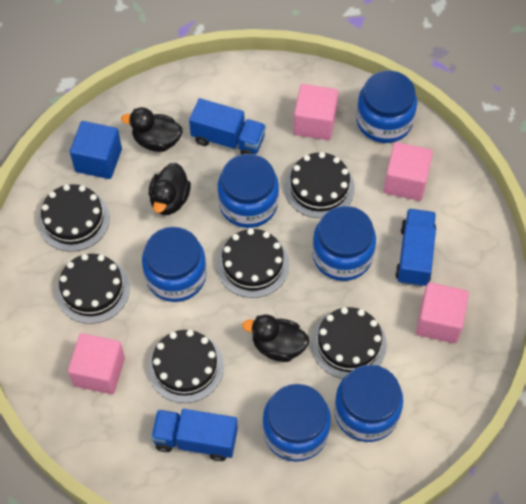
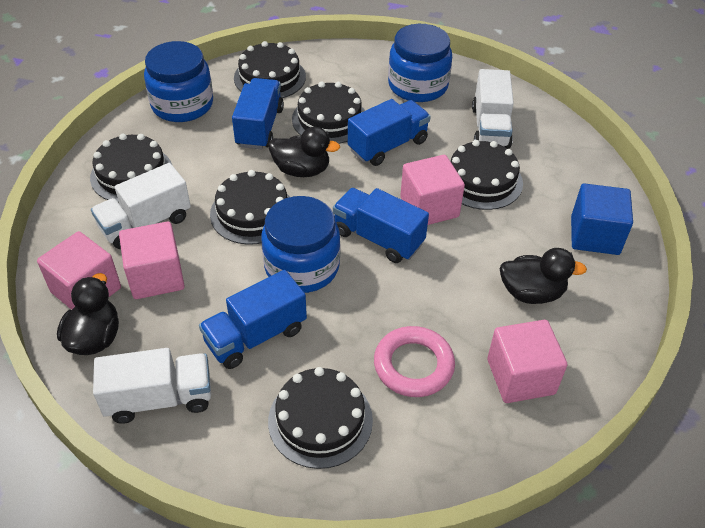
blue jar: [142,227,207,302] [218,154,279,228] [263,384,331,462] [312,206,376,281] [334,365,403,442] [356,70,417,143] = 6 -> [144,41,213,122] [261,196,340,293] [388,24,452,102] = 3
blue truck: [151,409,238,461] [189,98,266,154] [395,209,436,287] = 3 -> [199,270,307,369] [232,78,284,149] [333,188,429,263] [348,99,431,166] = 4
pink ring: none = 0 -> [374,326,455,397] = 1
white truck: none = 0 -> [91,163,191,249] [93,348,211,424] [472,69,514,149] = 3

